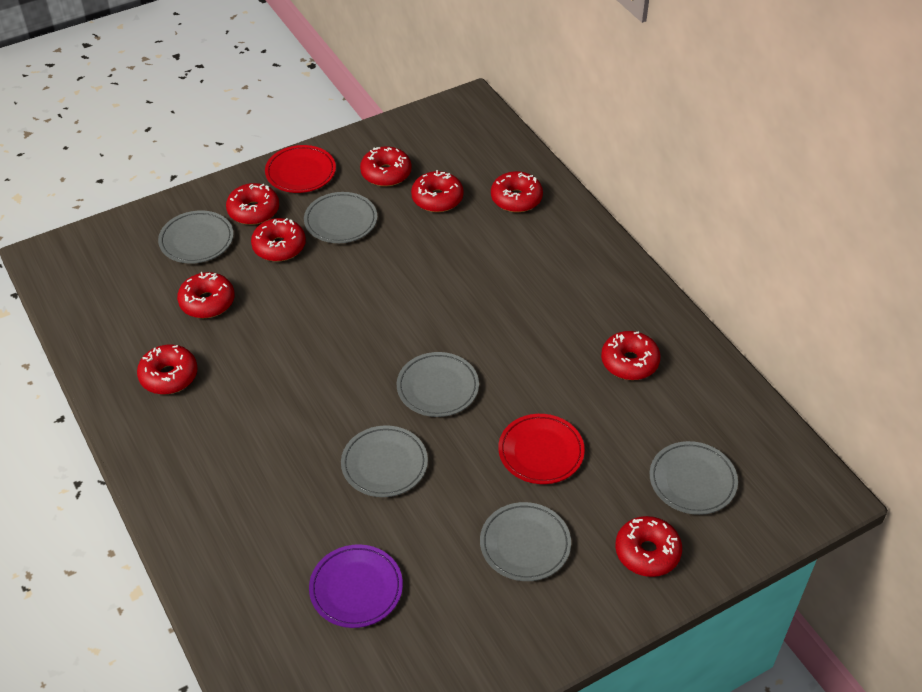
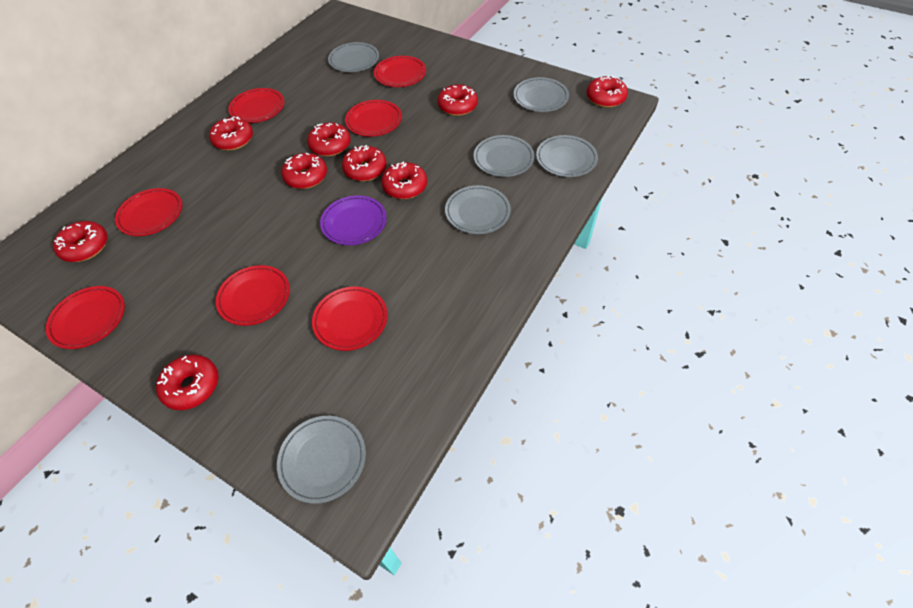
red plate: [265,145,336,193] [498,414,585,484] = 2 -> [46,286,125,349] [115,188,182,236] [216,265,290,326] [228,88,284,123] [312,287,388,351] [345,100,402,137] [374,56,426,87] = 7

